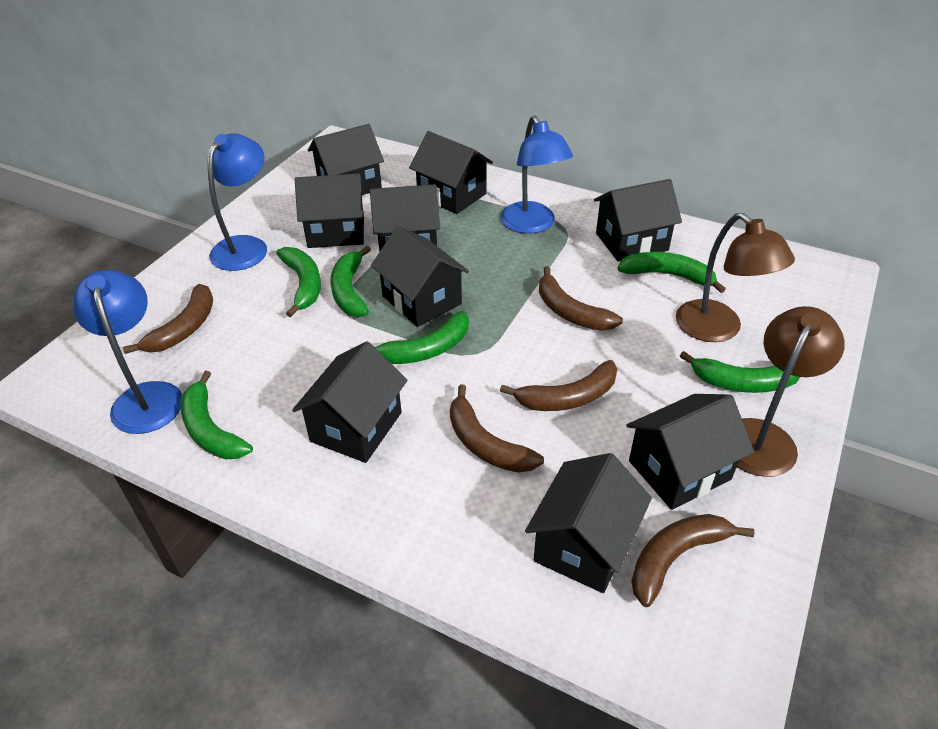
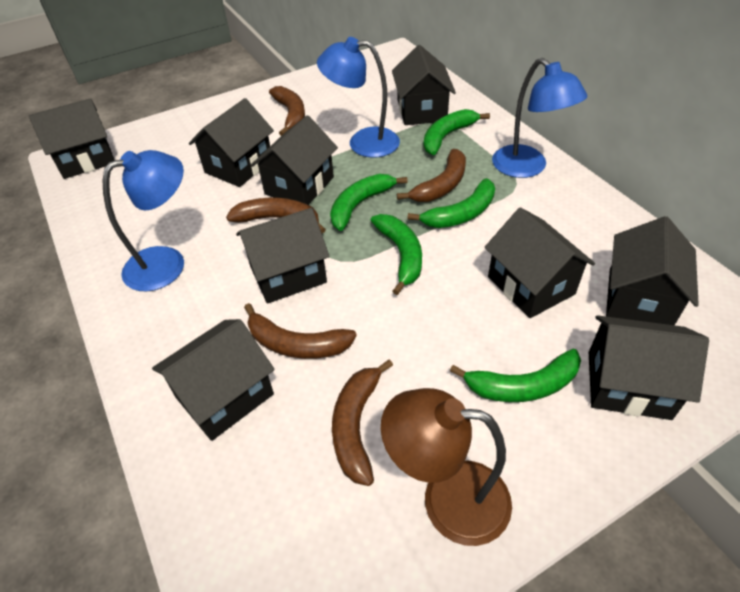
brown lamp: [676,213,795,342] [737,306,845,477] = 2 -> [381,388,512,546] = 1
green banana: [181,371,253,459] [276,247,321,317] [330,246,371,317] [375,311,469,364] [617,252,726,293] [680,351,800,393] = 6 -> [330,174,408,231] [371,214,422,295] [407,178,495,228] [423,109,490,155] [450,349,581,402] = 5

